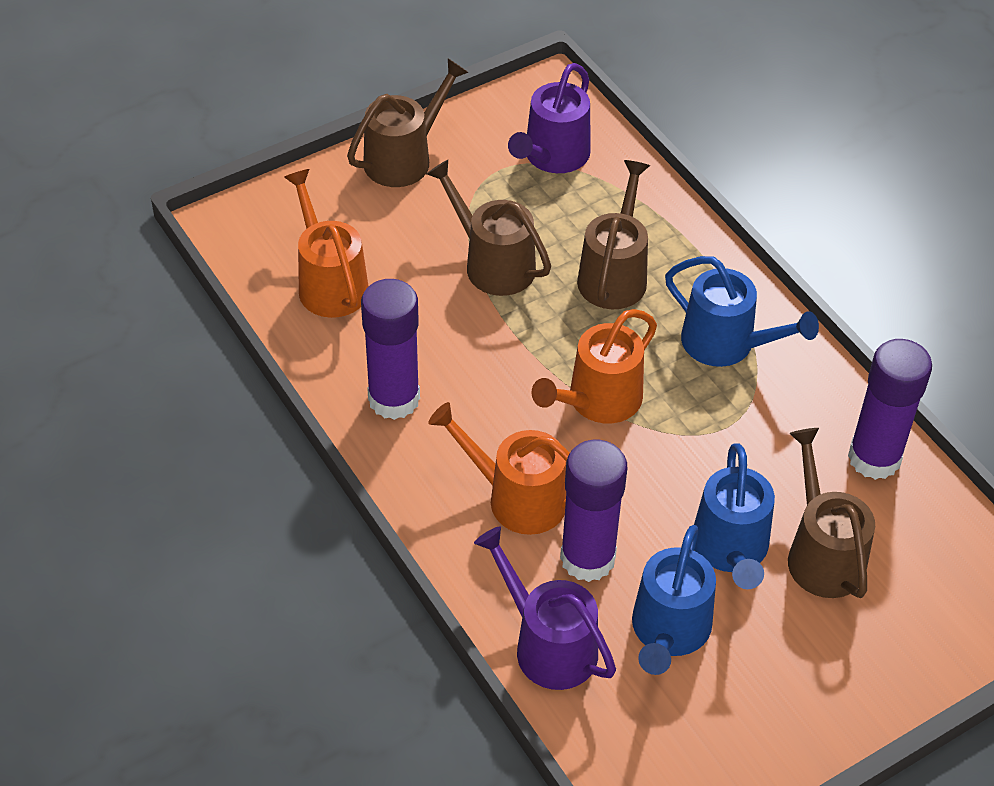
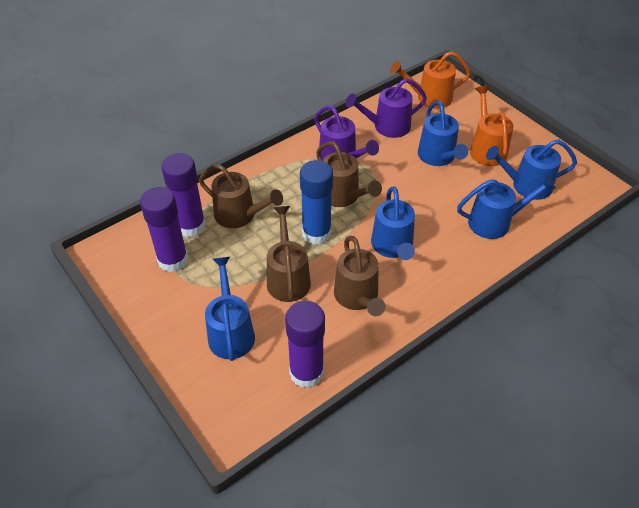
blue glue stick: none = 0 -> [300,160,333,245] = 1
blue watering can: [632,525,716,675] [665,256,819,367] [694,443,775,589] = 3 -> [205,257,255,361] [371,187,415,260] [418,101,468,166] [457,175,556,239] [486,139,577,200] = 5
orange watering can: [284,169,368,318] [428,402,570,535] [532,309,657,423] = 3 -> [390,51,471,109] [470,86,513,166] = 2

